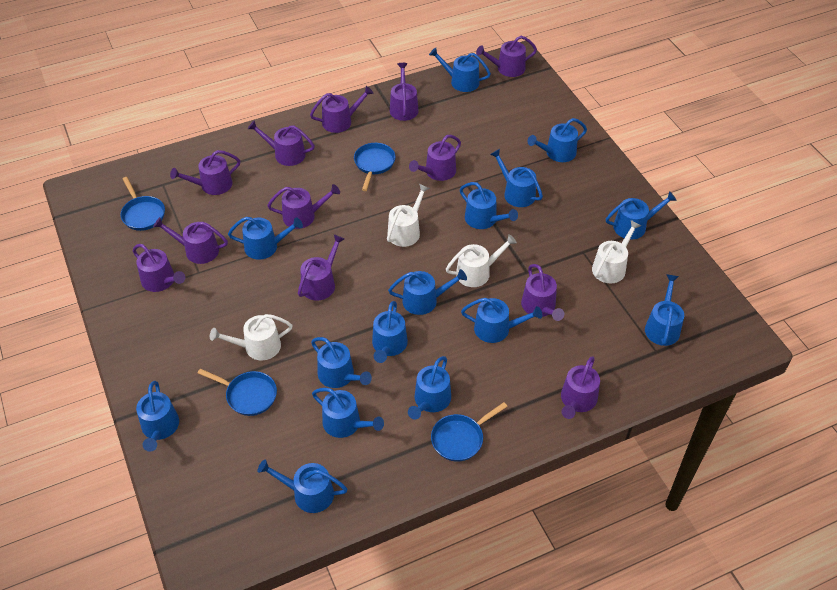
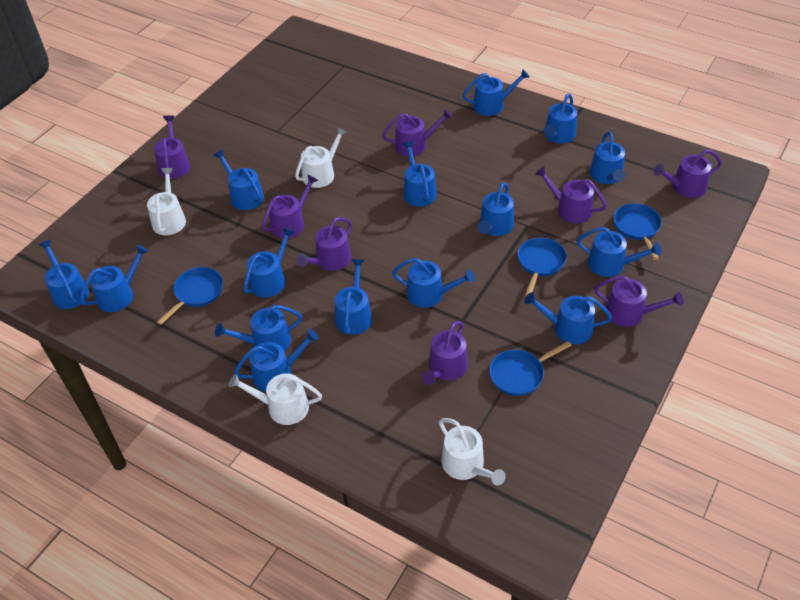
purple watering can: [133,244,185,292] [153,217,228,264] [170,150,240,195] [248,120,315,166] [267,184,340,229] [298,234,344,301] [310,86,374,133] [390,63,419,121] [409,135,461,181] [476,36,537,77] [521,264,564,321] [561,356,600,419] = 12 -> [154,115,190,179] [262,174,318,238] [297,217,352,271] [382,109,453,157] [422,321,468,385] [535,166,607,223] [594,275,683,327] [653,149,722,198] = 8

